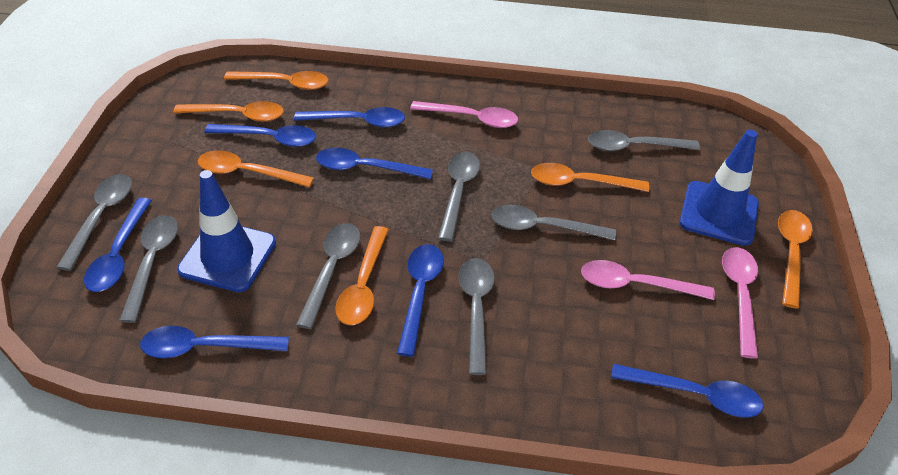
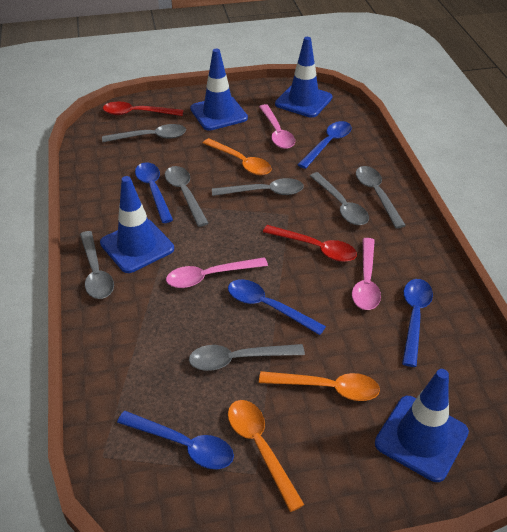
blue spoon: [84,198,152,292] [140,326,289,358] [204,124,316,147] [294,107,405,128] [316,147,433,179] [397,244,444,357] [611,364,764,418] = 7 -> [117,411,234,469] [135,162,173,223] [228,279,326,335] [297,121,352,169] [402,279,433,367] = 5
blue traffic cone: [177,170,276,292] [680,130,759,246] = 2 -> [100,176,174,273] [190,49,248,131] [275,37,332,118] [375,369,469,482] = 4
orange spoon: [173,101,284,122] [198,150,314,187] [224,71,328,90] [335,226,389,325] [531,163,649,192] [778,210,813,309] = 6 -> [203,138,272,175] [228,400,305,512] [259,371,380,401] = 3
red spoon: none = 0 -> [103,102,184,116] [263,225,357,262] = 2

